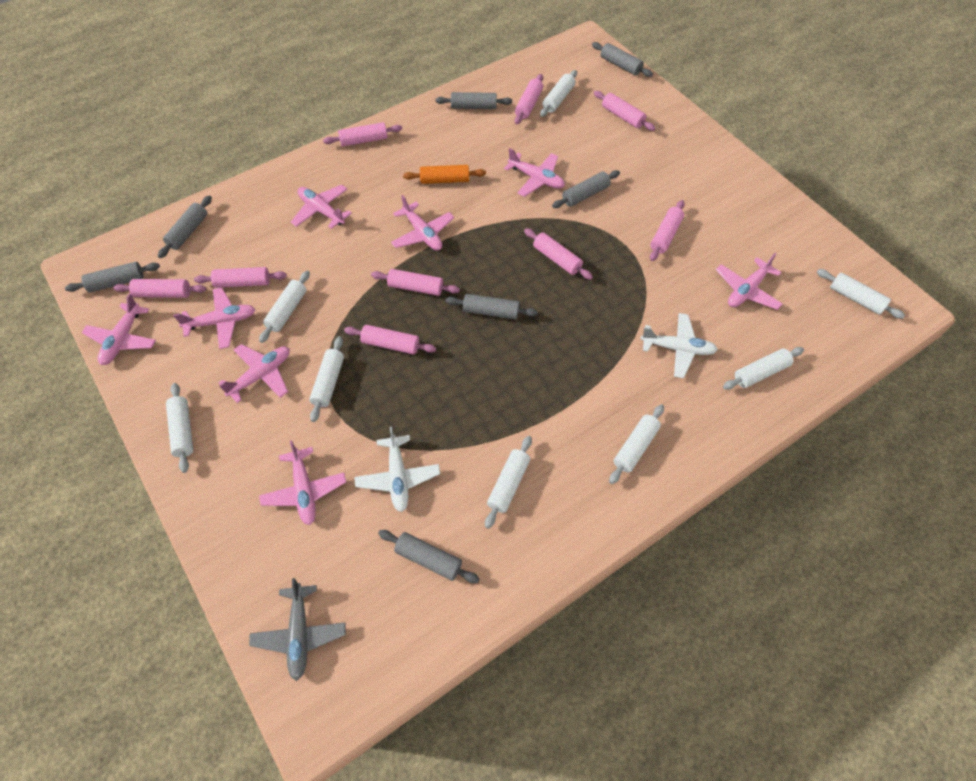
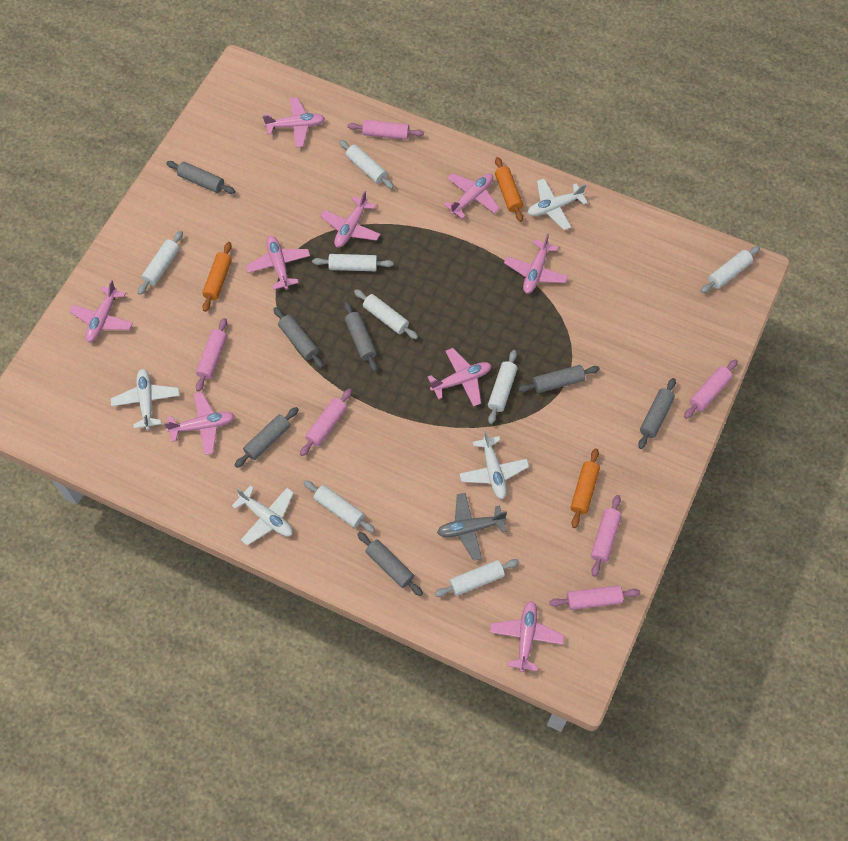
orange rolling pin: [403,165,486,184] = 1 -> [202,242,232,312] [495,157,523,222] [571,448,600,528] = 3
pink plane: [82,294,156,365] [173,287,255,349] [219,344,290,403] [259,440,346,525] [291,185,352,229] [391,195,454,251] [504,148,565,197] [716,253,783,310] = 8 -> [69,280,133,342] [164,392,235,455] [246,236,310,290] [263,97,325,148] [321,191,381,248] [428,348,492,407] [443,173,500,219] [490,601,564,672] [504,234,568,294] = 9
pink rolling pin: [113,279,206,298] [194,267,287,288] [323,122,402,147] [344,325,436,355] [371,269,460,296] [515,74,543,125] [524,228,593,280] [594,91,656,131] [650,200,685,261] = 9 -> [196,318,227,392] [300,388,352,456] [348,120,424,140] [549,585,640,610] [591,495,622,577] [684,359,738,419] = 6
white plane: [354,427,440,512] [641,313,718,378] = 2 -> [111,369,180,430] [232,485,294,545] [459,430,529,499] [528,179,588,230] = 4

